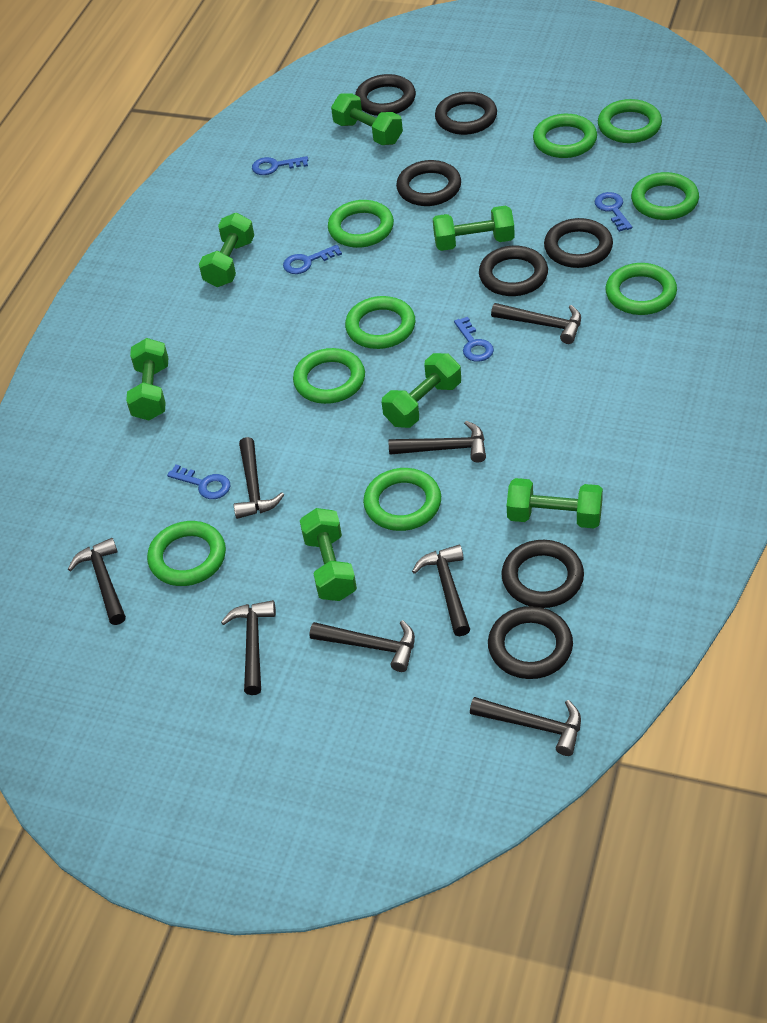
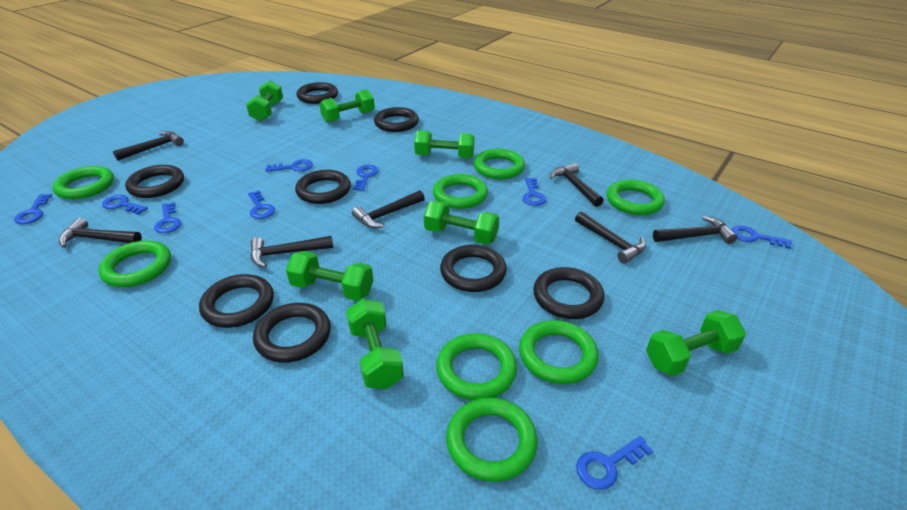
black hammer: [68,538,126,625] [221,600,276,695] [234,437,284,519] [310,620,415,672] [389,421,486,463] [412,545,470,636] [470,697,581,756] [491,303,581,344] = 8 -> [59,217,142,248] [113,131,184,161] [250,236,333,267] [352,190,425,228] [550,163,604,207] [575,211,646,264] [653,216,737,244] = 7
black ring: [355,74,416,116] [396,160,461,206] [435,92,497,135] [479,245,548,296] [488,606,573,679] [501,540,584,608] [544,218,613,268] = 7 -> [125,165,184,198] [199,274,274,328] [253,303,331,363] [295,170,351,204] [296,82,338,104] [374,107,419,132] [440,245,507,292] [533,267,604,319] = 8
blue key: [167,465,230,499] [252,156,308,175] [283,245,342,274] [454,317,494,362] [595,192,632,232] = 5 -> [14,194,52,224] [102,195,148,215] [154,202,181,233] [248,191,275,219] [265,159,313,172] [353,165,379,191] [523,178,546,206] [576,436,653,490] [731,226,792,249] = 9
green ring: [147,521,226,586] [293,348,365,404] [328,200,394,248] [345,296,416,349] [363,468,441,531] [533,114,597,158] [598,99,662,143] [605,263,677,315] [631,172,699,220] = 9 -> [52,166,114,199] [98,240,171,287] [433,174,488,209] [436,333,517,400] [446,398,538,482] [474,149,525,179] [519,320,599,384] [607,179,665,215] = 8

